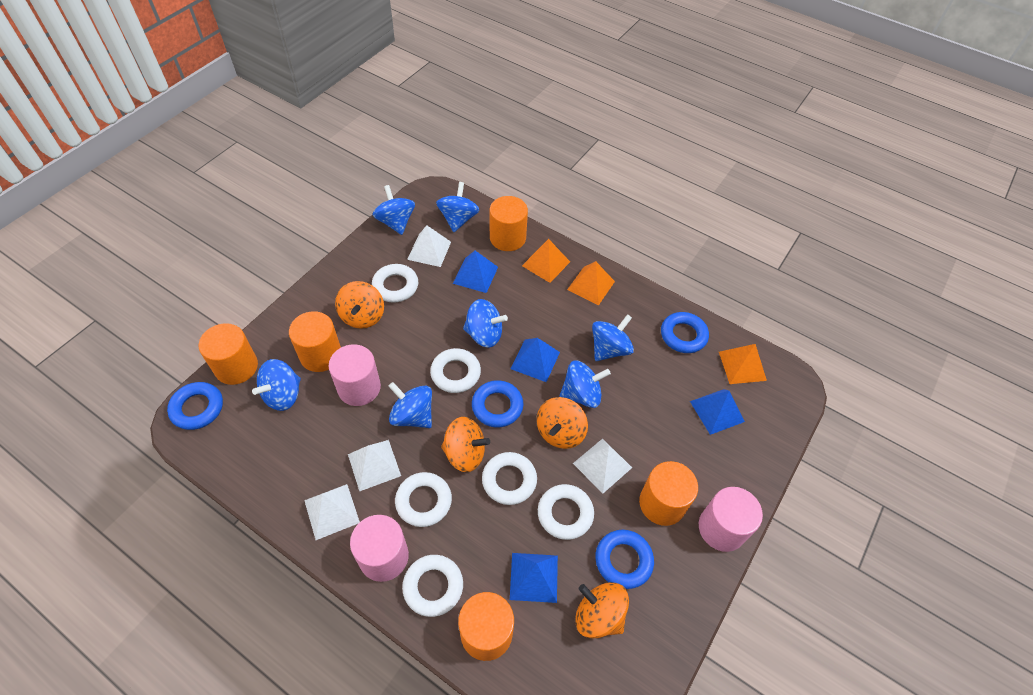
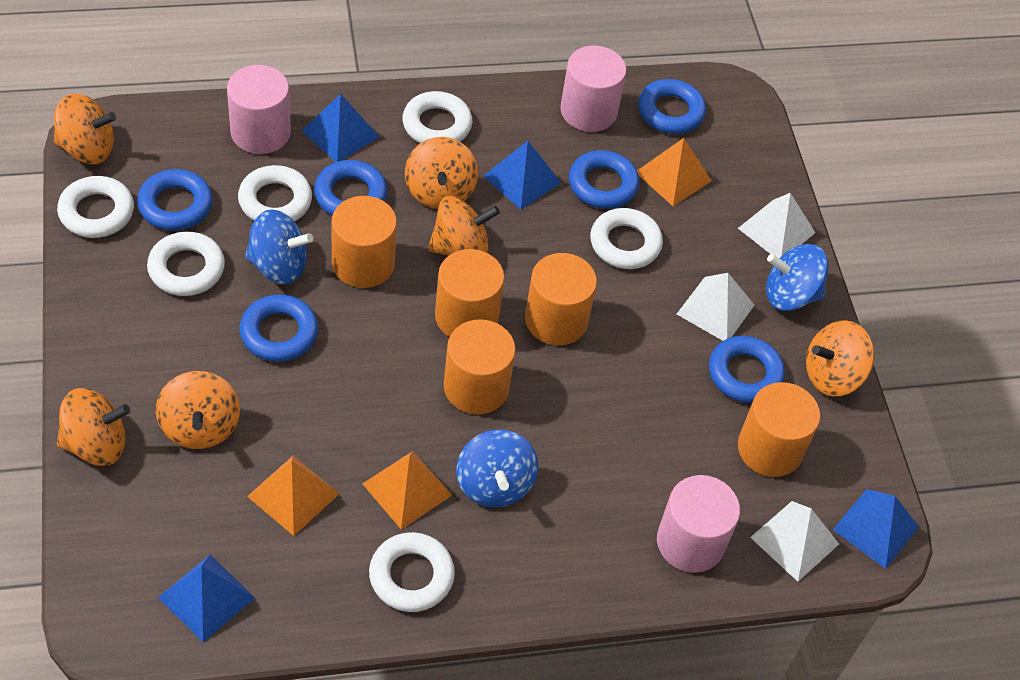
blue ring: [167,382,223,430] [472,380,523,428] [595,530,654,589] [661,312,709,353] = 4 -> [137,169,213,231] [239,294,318,362] [314,160,387,216] [569,150,640,209] [638,79,706,134] [709,336,785,403] = 6
blue spinning top: [252,359,301,411] [373,185,415,235] [388,382,432,428] [436,182,479,232] [463,299,508,348] [560,361,611,408] [592,314,634,361] = 7 -> [245,209,313,285] [456,430,539,507] [766,244,828,311] = 3
orange spinning top: [335,281,384,329] [441,417,490,472] [537,397,588,449] [575,582,629,639] = 4 -> [54,94,116,164] [57,388,130,466] [156,371,240,449] [405,137,478,209] [428,196,500,256] [806,320,874,396] = 6
white pyramid: [304,484,360,540] [348,440,401,492] [407,225,451,267] [573,439,632,494] = 4 -> [677,273,755,341] [738,193,815,258] [750,501,839,581] = 3

